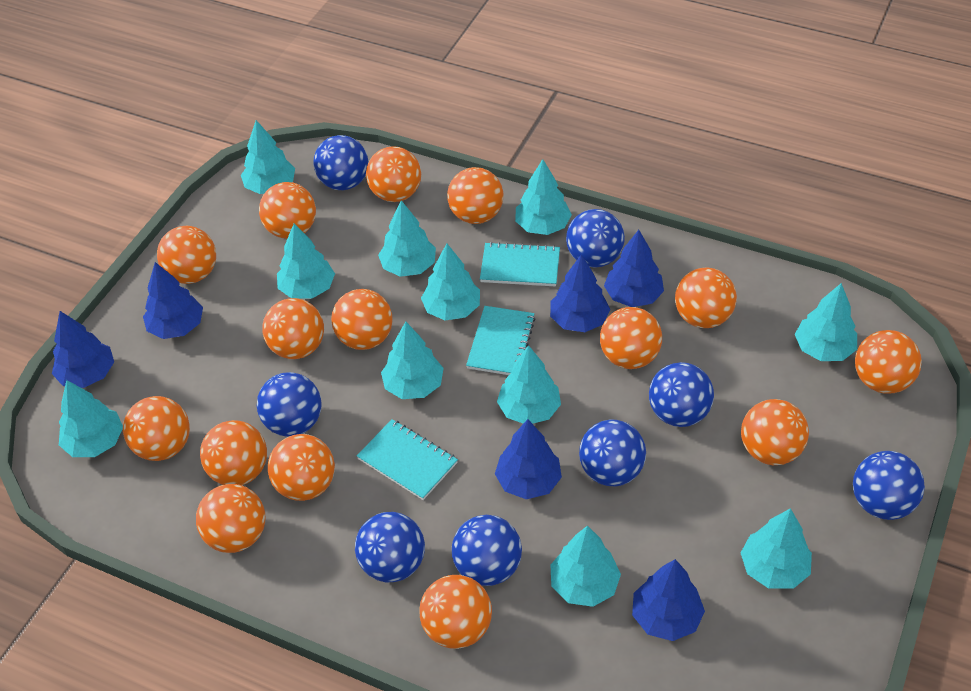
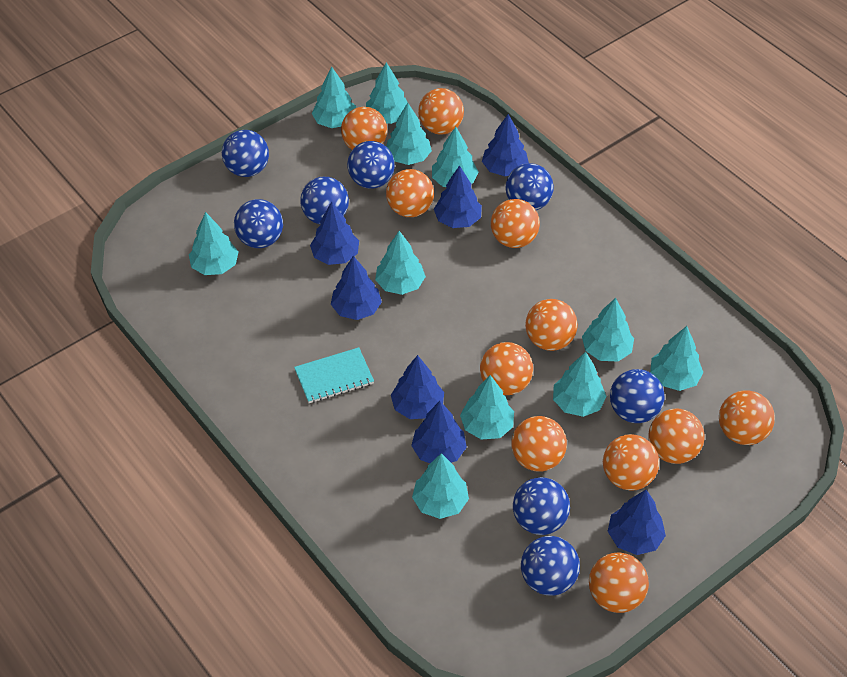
blue tree: [52,311,114,388] [143,262,203,339] [495,419,562,499] [550,254,610,332] [604,230,664,307] [632,559,705,641] = 6 -> [310,201,359,265] [331,256,382,320] [391,355,444,419] [411,401,467,463] [434,165,482,228] [482,114,529,176] [607,490,666,555] = 7
orange ball: [123,396,190,461] [157,226,216,284] [196,484,265,553] [200,420,267,485] [259,182,316,239] [262,298,324,359] [268,434,335,501] [331,289,393,350] [366,146,421,202] [419,575,492,649] [447,167,504,224] [600,307,662,369] [675,267,737,328] [741,399,809,465] [855,330,922,394] = 15 -> [341,107,387,150] [386,169,434,217] [418,88,464,134] [480,342,533,395] [491,199,540,248] [511,416,567,471] [525,299,578,351] [589,553,649,613] [603,434,659,491] [648,409,705,464] [719,390,775,445] = 11
turquoise notebook: [357,419,458,500] [466,306,535,375] [480,242,560,286] = 3 -> [294,347,374,403] = 1

